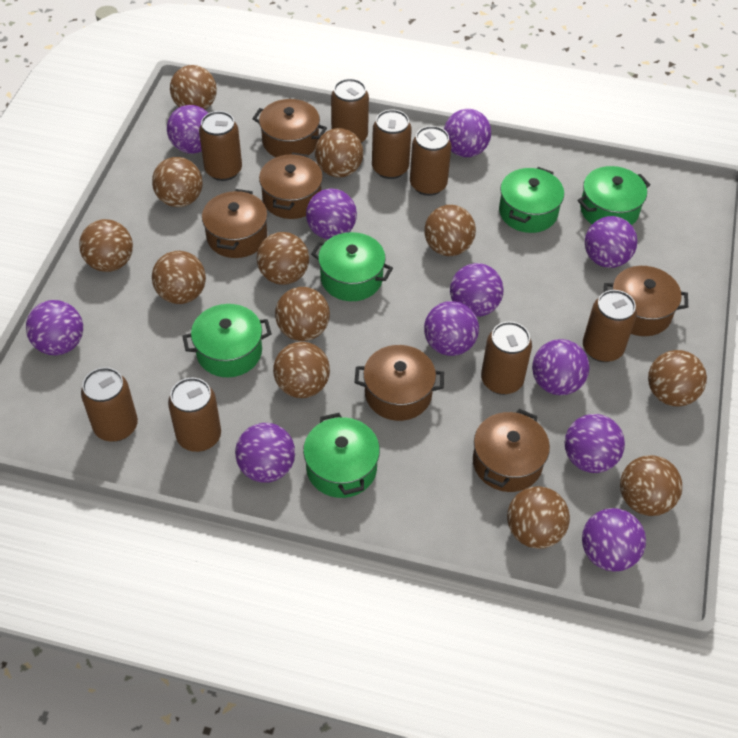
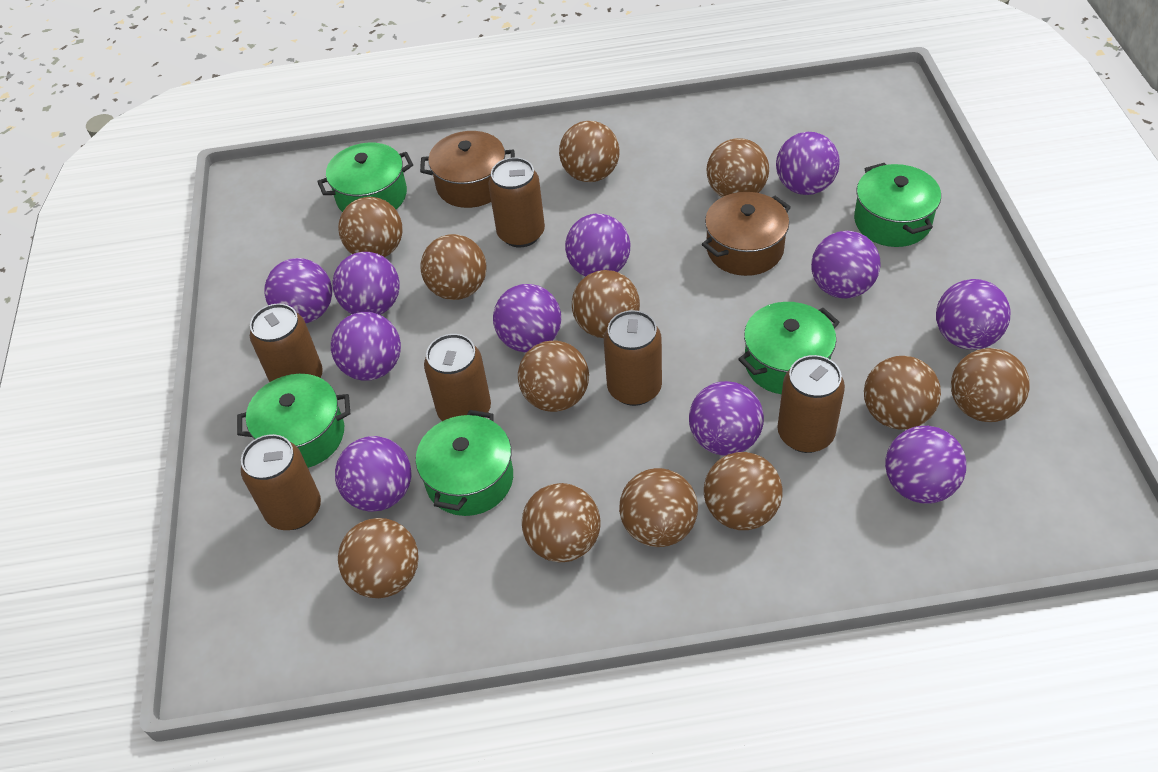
brown can: [81,367,138,442] [168,378,221,452] [199,111,242,181] [331,79,369,143] [372,109,412,179] [410,126,451,196] [481,322,532,395] [583,290,637,362] = 8 -> [241,434,321,530] [250,303,323,382] [424,334,491,421] [488,157,545,247] [604,310,662,406] [777,355,845,453] = 6
brown pot: [202,189,268,258] [252,99,327,157] [259,152,323,219] [354,345,444,421] [473,409,550,492] [604,266,688,336] = 6 -> [420,131,515,208] [702,192,791,276] = 2

